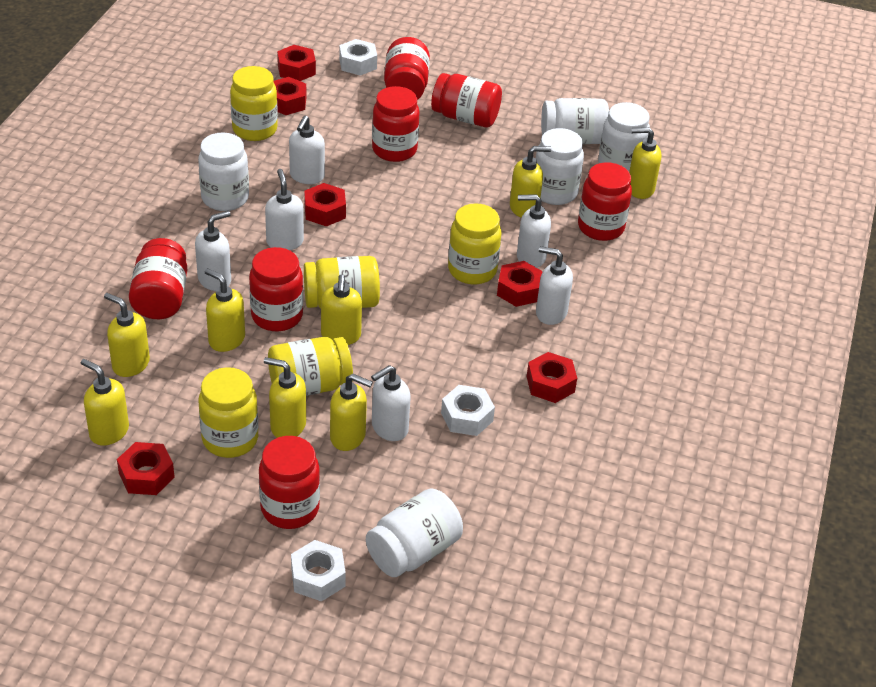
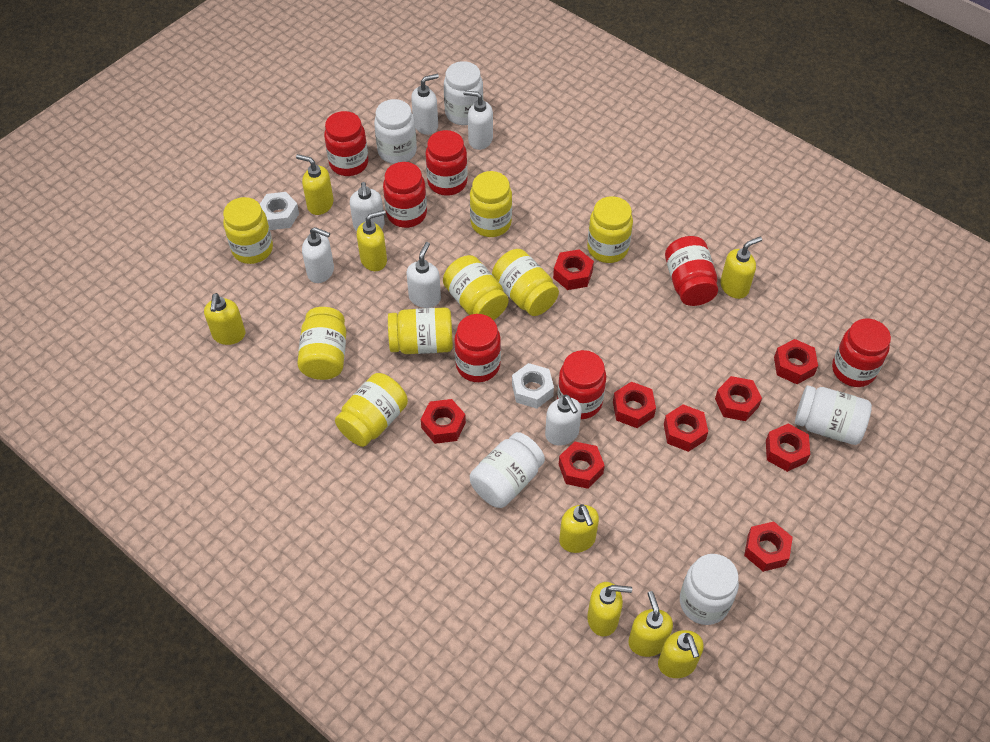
red nut: [117,442,175,495] [274,77,306,115] [277,45,316,81] [304,183,346,226] [497,261,543,307] [527,352,577,403] = 6 -> [421,399,466,444] [553,249,594,290] [559,441,605,489] [613,382,656,428] [664,404,708,452] [715,376,762,421] [744,521,793,572] [766,423,810,472] [774,339,818,384] = 9
white nut: [291,540,346,602] [339,39,377,76] [441,385,495,436] = 3 -> [260,192,299,230] [512,363,554,409] = 2
yellow jar: [199,367,258,458] [230,66,278,141] [268,337,353,396] [304,256,380,308] [448,203,501,284] = 5 -> [223,197,273,264] [297,307,346,380] [335,373,408,447] [388,307,453,354] [443,255,509,320] [470,171,512,237] [492,249,559,316] [587,196,633,263] = 8

